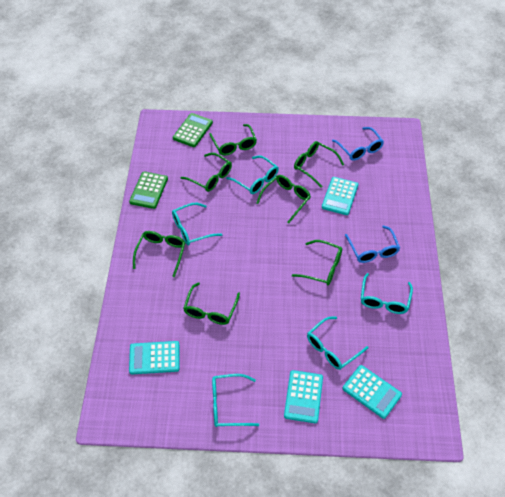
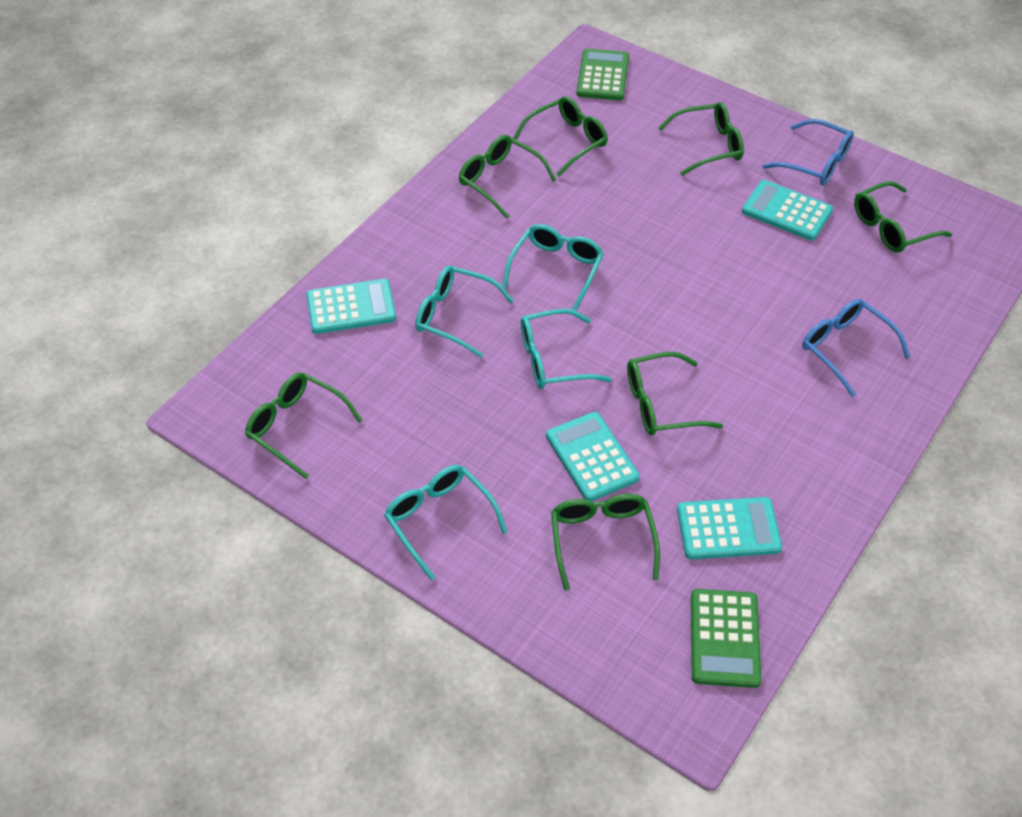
turquoise glasses: [172,203,223,246] [212,374,259,427] [226,155,279,194] [307,317,368,370] [361,273,413,314] = 5 -> [384,465,507,580] [415,266,514,358] [503,224,604,311] [521,309,612,389] = 4

